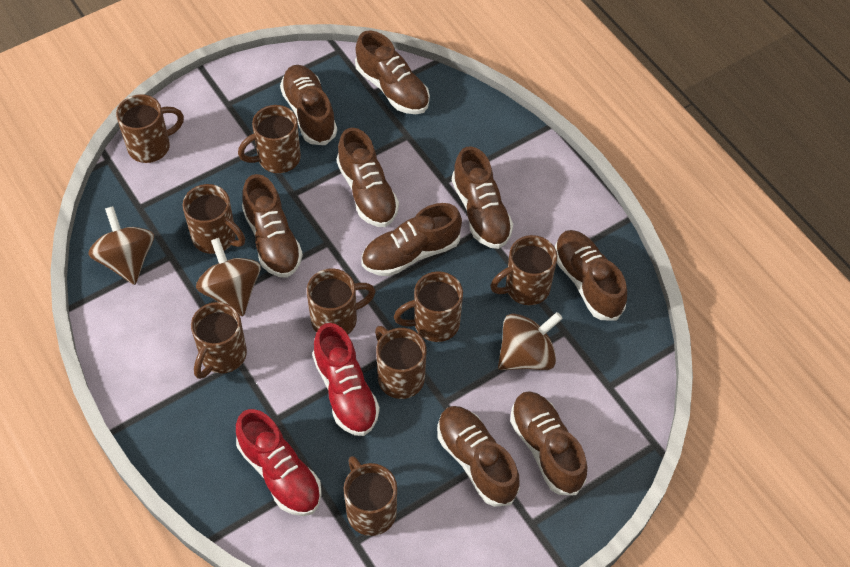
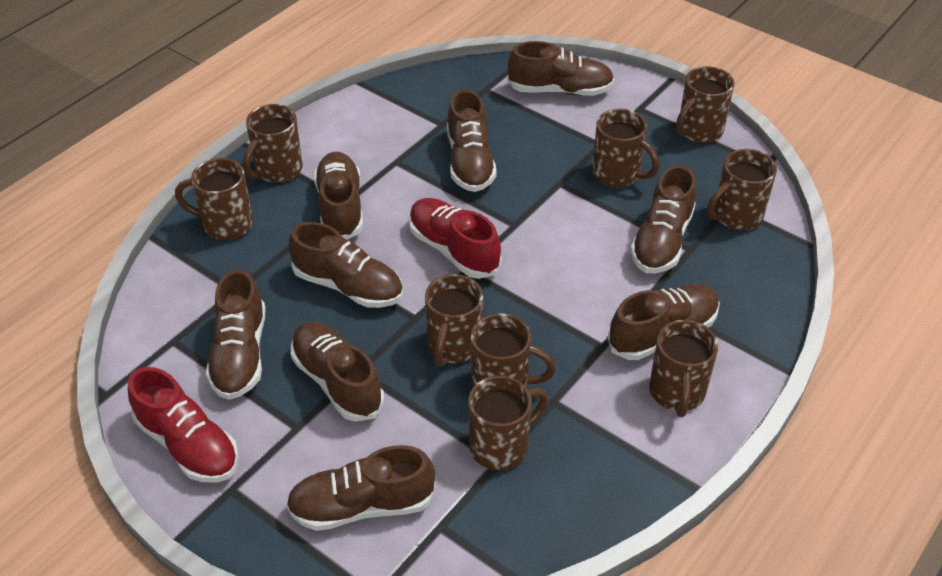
brown spinning top: [88,206,154,285] [196,238,261,316] [498,312,563,370] = 3 -> none = 0

